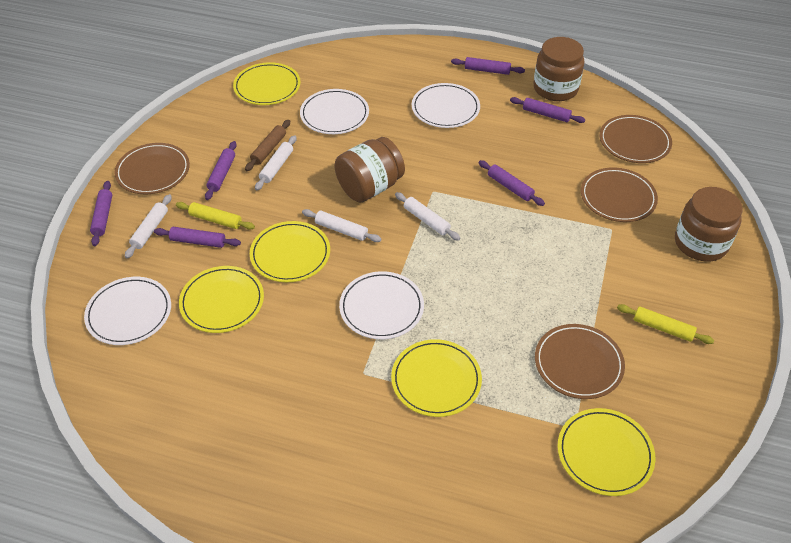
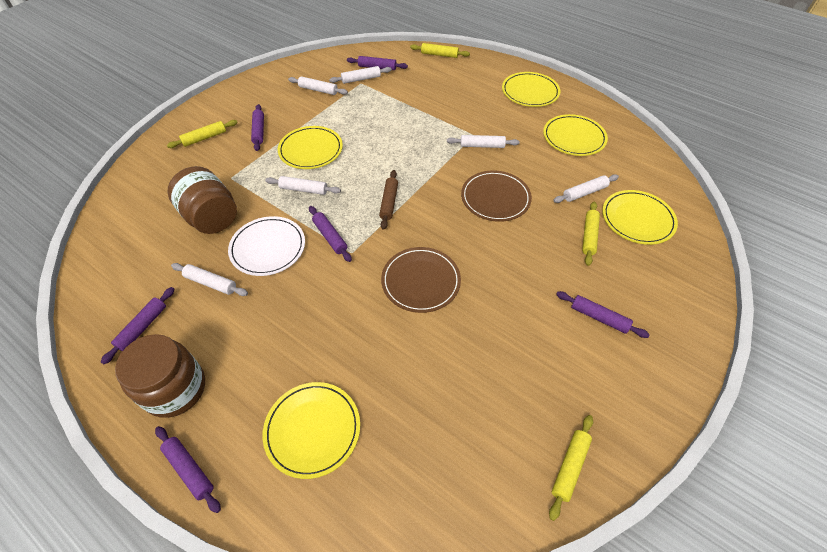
brown jar: [335,137,405,202] [533,37,585,101] [675,187,743,261] = 3 -> [115,334,205,418] [167,166,237,234] = 2
brown plate: [114,143,190,194] [535,324,625,399] [581,167,658,222] [600,115,672,163] = 4 -> [381,247,461,313] [461,170,532,222] = 2
white plate: [84,277,171,345] [300,89,369,134] [339,271,424,339] [412,83,480,128] = 4 -> [228,216,305,276] = 1
white rolling pin: [125,194,172,259] [255,135,297,190] [302,209,381,242] [395,192,460,241] = 4 -> [171,263,248,296] [265,176,341,195] [288,76,348,95] [329,66,392,84] [447,135,520,148] [553,174,619,203] = 6
yellow rolling pin: [176,202,255,230] [617,304,714,344] = 2 -> [167,120,238,148] [410,43,470,58] [549,415,593,521] [582,202,600,266] = 4

